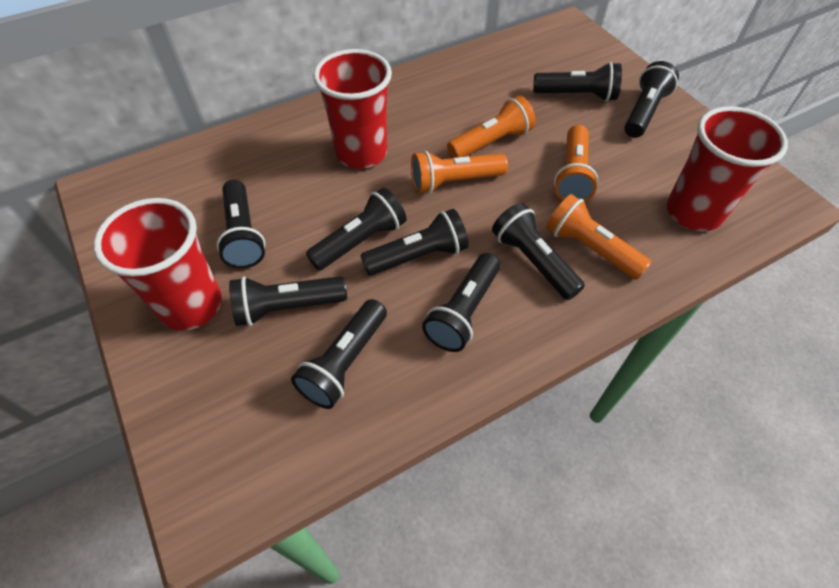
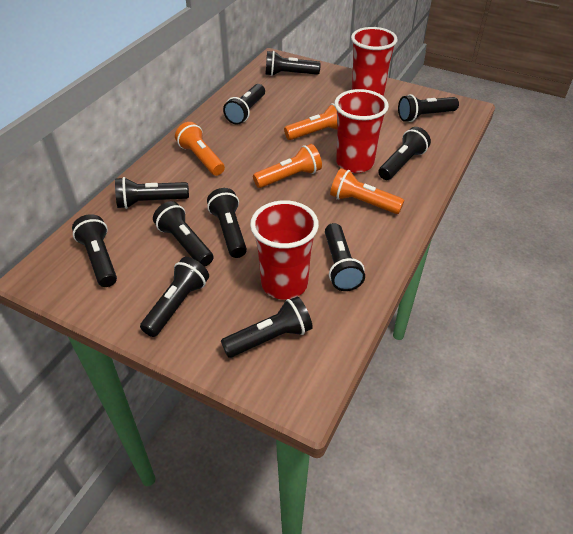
black flashlight: [217,180,265,269] [229,276,347,326] [291,299,387,409] [306,188,407,271] [360,209,469,276] [422,253,500,352] [492,203,585,300] [533,62,622,102] [624,61,679,138] = 9 -> [72,214,117,287] [115,177,189,209] [140,257,209,337] [153,201,214,267] [207,188,247,258] [221,296,313,358] [223,84,265,124] [265,51,321,76] [325,223,365,291] [378,127,431,180] [398,94,459,122] = 11

